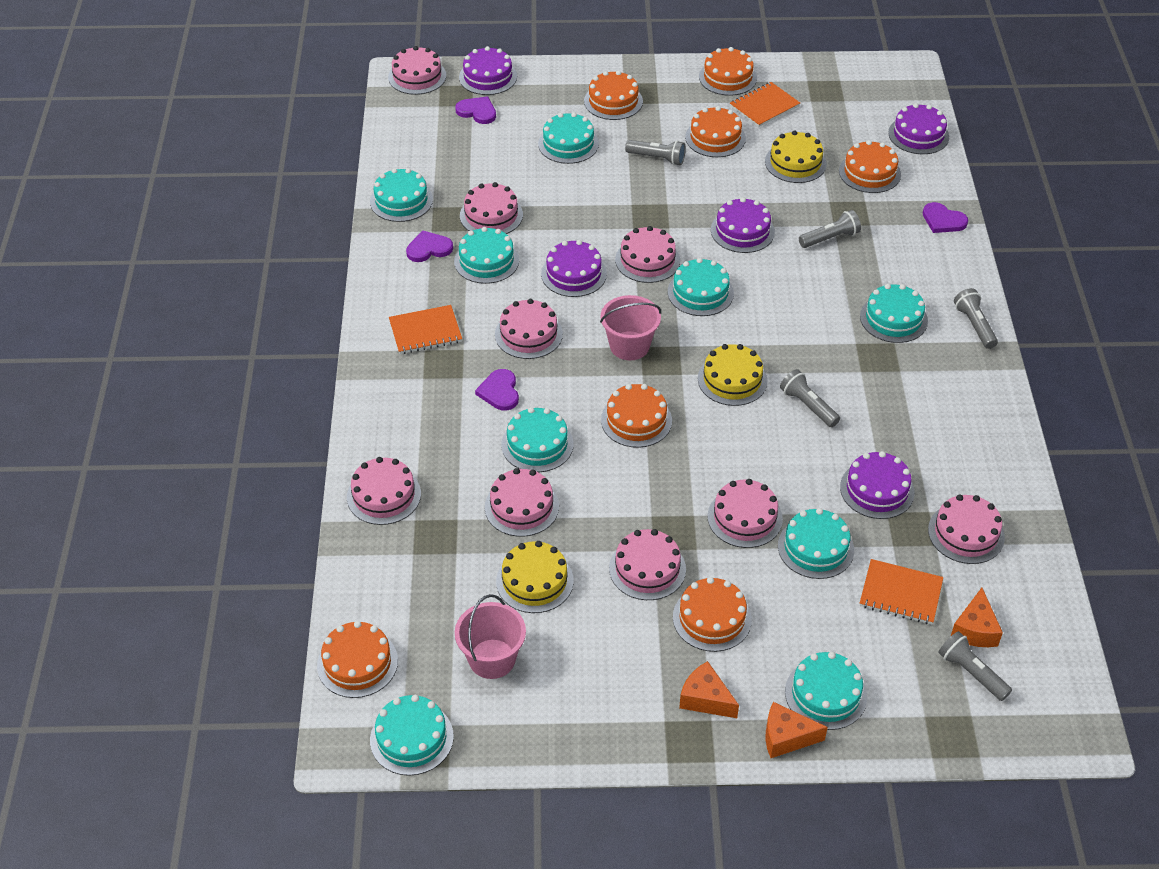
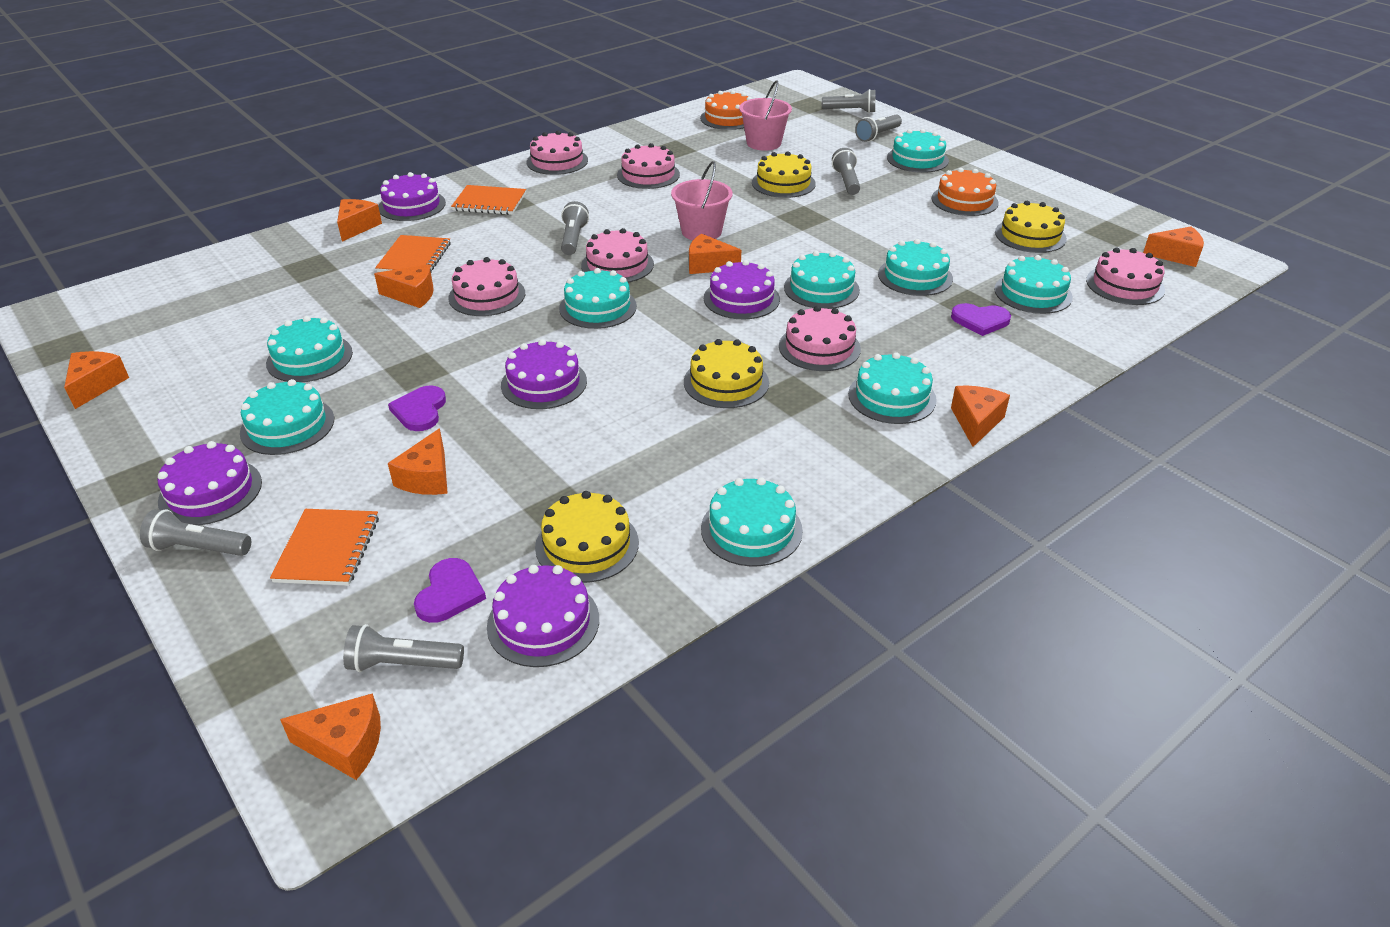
grey flashlight: [625,140,686,165] [780,369,840,427] [799,210,861,248] [938,631,1012,701] [954,288,998,349] = 5 -> [140,509,251,556] [343,624,464,672] [561,201,589,255] [822,89,876,113] [832,148,860,195] [855,115,902,142] = 6
orange cake: [317,621,398,698] [584,71,643,120] [601,384,672,448] [673,577,752,652] [685,106,746,157] [699,47,757,96] [839,140,901,193] = 7 -> [700,90,752,130] [931,168,999,216] = 2
orange cheese: [679,661,739,718] [766,702,828,758] [950,588,1003,647] = 3 -> [64,351,129,409] [280,693,381,780] [337,199,382,242] [374,264,434,308] [388,428,448,495] [689,234,741,274] [951,386,1010,447] [1143,226,1204,267] = 8
pink cake: [347,457,421,525] [388,46,446,95] [460,182,523,234] [485,468,559,537] [495,299,563,359] [609,529,686,600] [615,226,680,283] [707,479,783,548] [928,494,1005,564] = 9 -> [448,257,525,316] [526,131,588,175] [581,228,654,283] [617,143,680,189] [779,306,861,371] [1086,248,1165,305] = 6
purple heart: [406,230,453,262] [455,96,496,124] [475,369,519,411] [923,202,968,233] = 4 -> [388,385,446,431] [414,558,486,623] [951,303,1011,336] = 3
yellow cake: [496,541,574,613] [698,344,767,406] [765,130,827,183] = 3 -> [535,491,639,583] [684,339,769,408] [752,151,816,198] [995,201,1067,253] = 4

